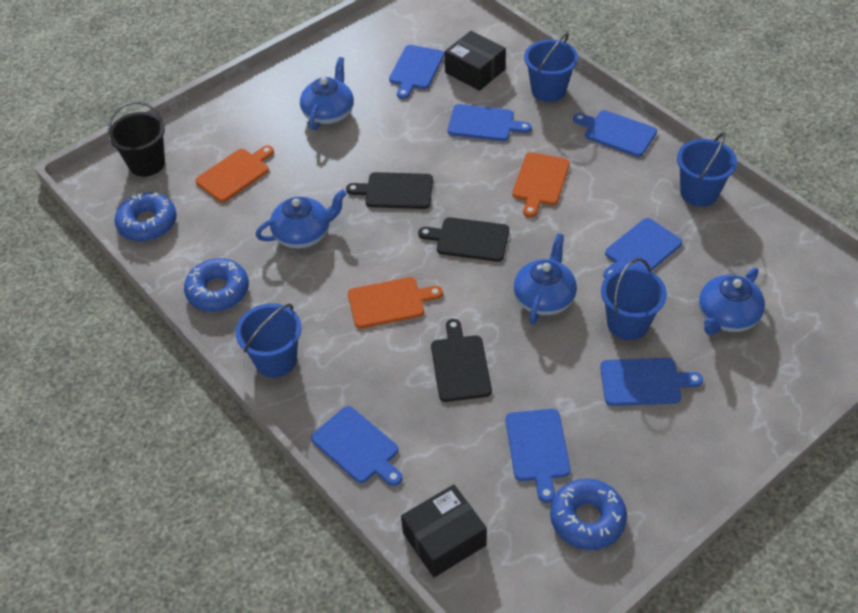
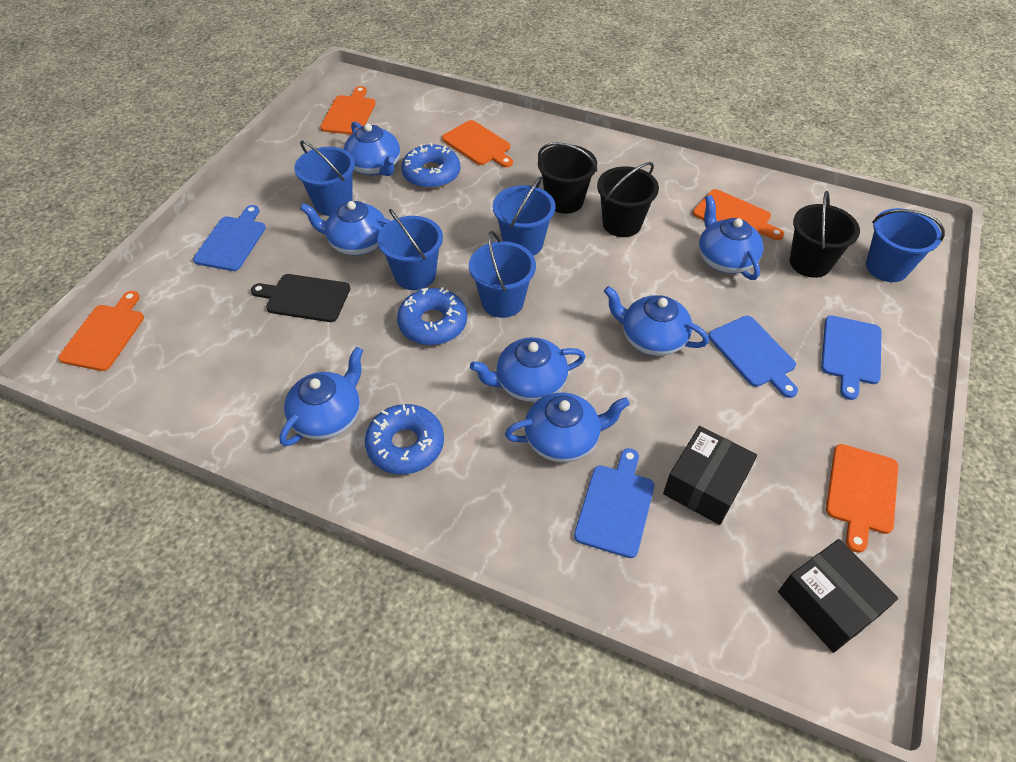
black bucket: [108,101,165,177] = 1 -> [538,142,597,214] [597,162,659,237] [790,191,860,278] = 3
black cutting board: [346,172,433,209] [418,217,509,262] [431,319,492,402] = 3 -> [251,274,350,322] = 1
blue bucket: [235,303,302,378] [524,33,578,102] [601,258,667,340] [677,132,737,207] = 4 -> [294,140,355,216] [377,209,443,290] [469,231,536,318] [493,176,556,256] [866,208,945,282] = 5
blue cutting board: [311,406,403,486] [389,45,444,99] [447,104,532,141] [505,409,571,503] [573,110,657,157] [600,358,703,406] [603,218,682,278] = 7 -> [193,205,266,271] [574,448,654,558] [708,316,798,398] [821,315,882,400] = 4
blue teapot: [256,189,347,249] [300,57,354,130] [514,234,577,324] [699,268,765,335] = 4 -> [280,347,363,446] [300,201,391,256] [344,121,400,176] [470,337,586,402] [505,392,630,462] [604,286,709,356] [699,195,763,280] = 7
orange cutting board: [195,145,274,202] [348,277,443,328] [512,152,570,217] = 3 -> [58,291,144,371] [320,86,376,135] [442,120,513,168] [693,189,784,240] [826,444,898,553] = 5

